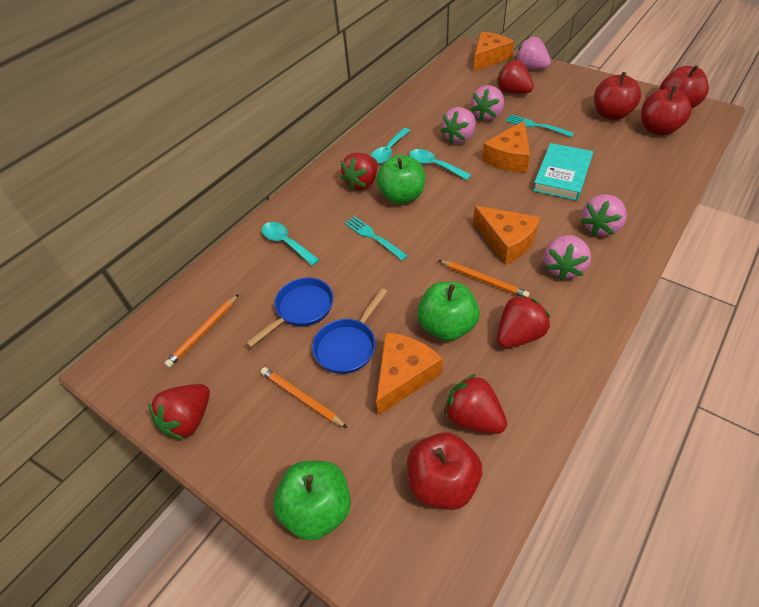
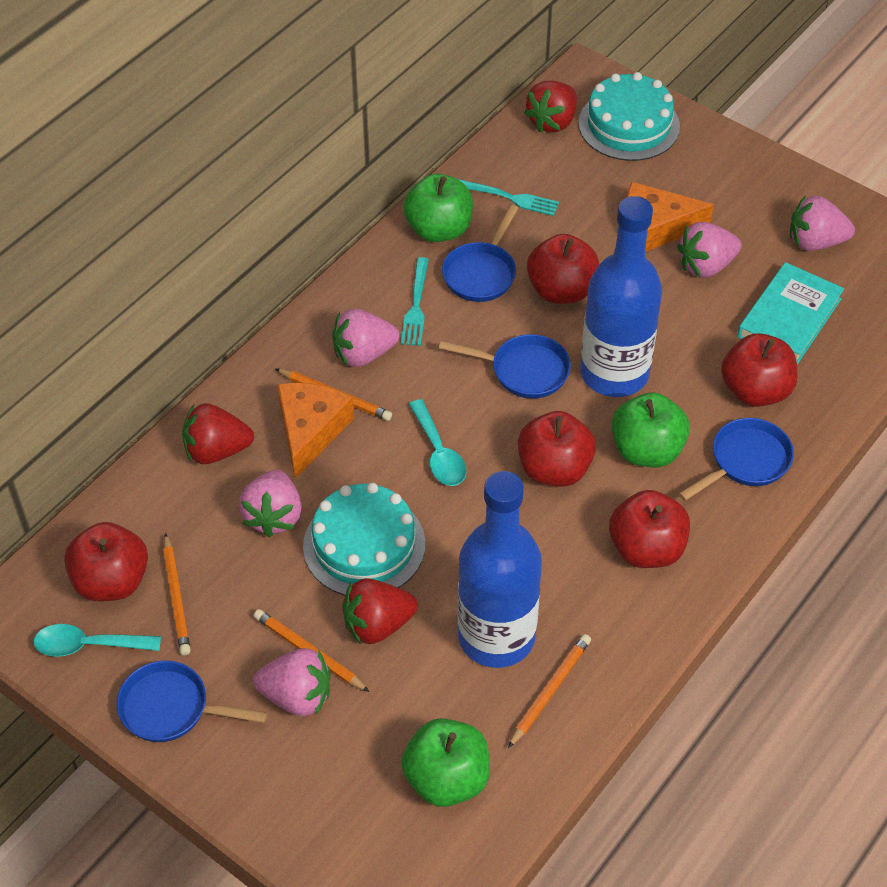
blue bottle: none = 0 -> [458,471,542,668] [580,196,662,397] = 2
blue pan: [246,278,333,347] [312,288,387,374] = 2 -> [117,661,267,742] [439,334,571,399] [442,205,518,302] [679,418,794,501] = 4
orange cheese: [376,332,443,416] [473,206,540,265] [474,32,514,71] [482,121,530,173] = 4 -> [277,383,354,479] [627,181,714,251] = 2
orange pencil: [164,294,239,368] [261,367,348,428] [438,260,530,297] = 3 -> [163,533,191,655] [254,609,370,692] [275,368,392,421] [508,634,591,748] = 4
red apple: [407,432,482,510] [594,72,641,120] [641,86,692,136] [660,65,709,108] = 4 -> [64,522,148,602] [518,411,596,487] [527,234,599,304] [609,490,690,568] [721,333,798,407] = 5
red strawberry: [148,384,210,440] [340,152,378,191] [444,374,507,434] [496,60,534,94] [497,294,550,348] = 5 -> [182,403,254,464] [343,578,418,644] [524,81,577,132] = 3
turquoise cake: none = 0 -> [303,483,425,596] [578,72,680,161] = 2
turquoise spoon: [262,222,319,266] [371,128,410,164] [409,149,471,180] = 3 -> [33,624,161,657] [409,399,466,486] = 2

